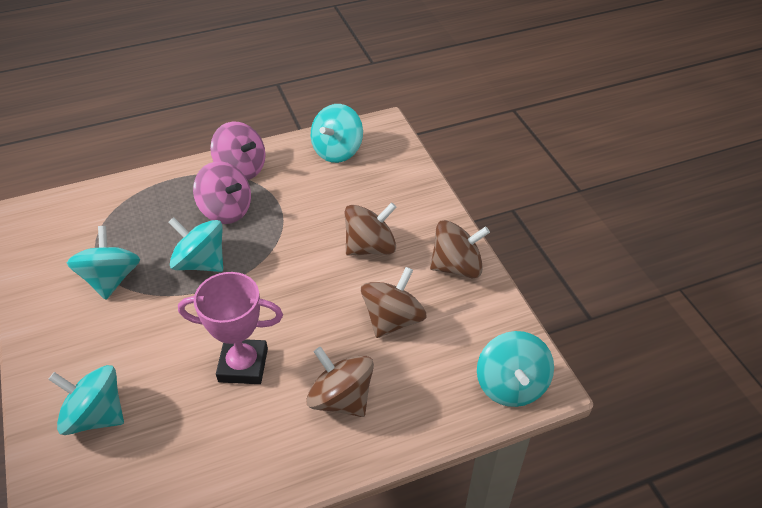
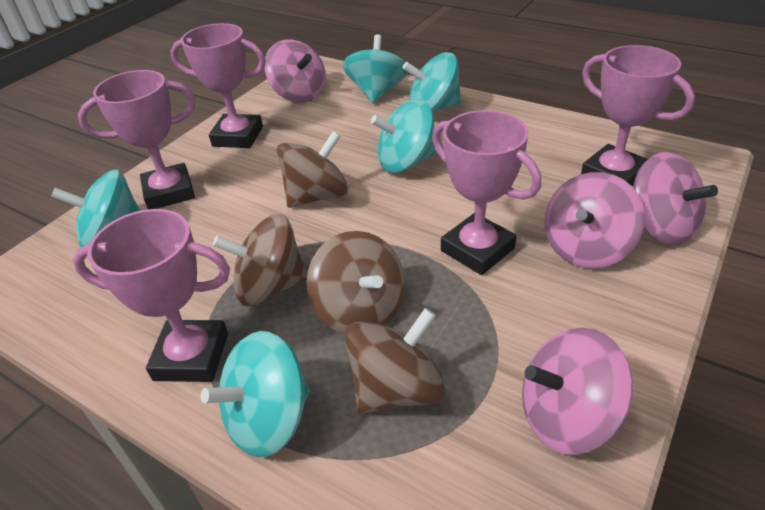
pink spinning top: [193,161,251,224] [210,121,266,180] = 2 -> [264,39,326,103] [522,328,633,455] [544,172,645,269] [633,152,718,246] = 4
pink trophy: [178,272,283,384] = 1 -> [73,209,230,382] [78,70,196,209] [170,23,266,148] [432,110,541,275] [581,45,695,186] = 5

